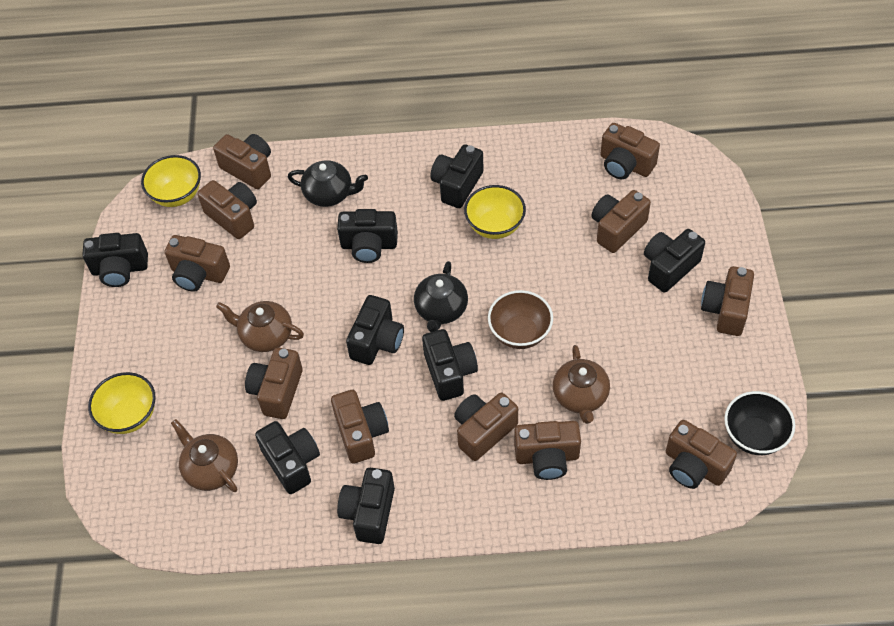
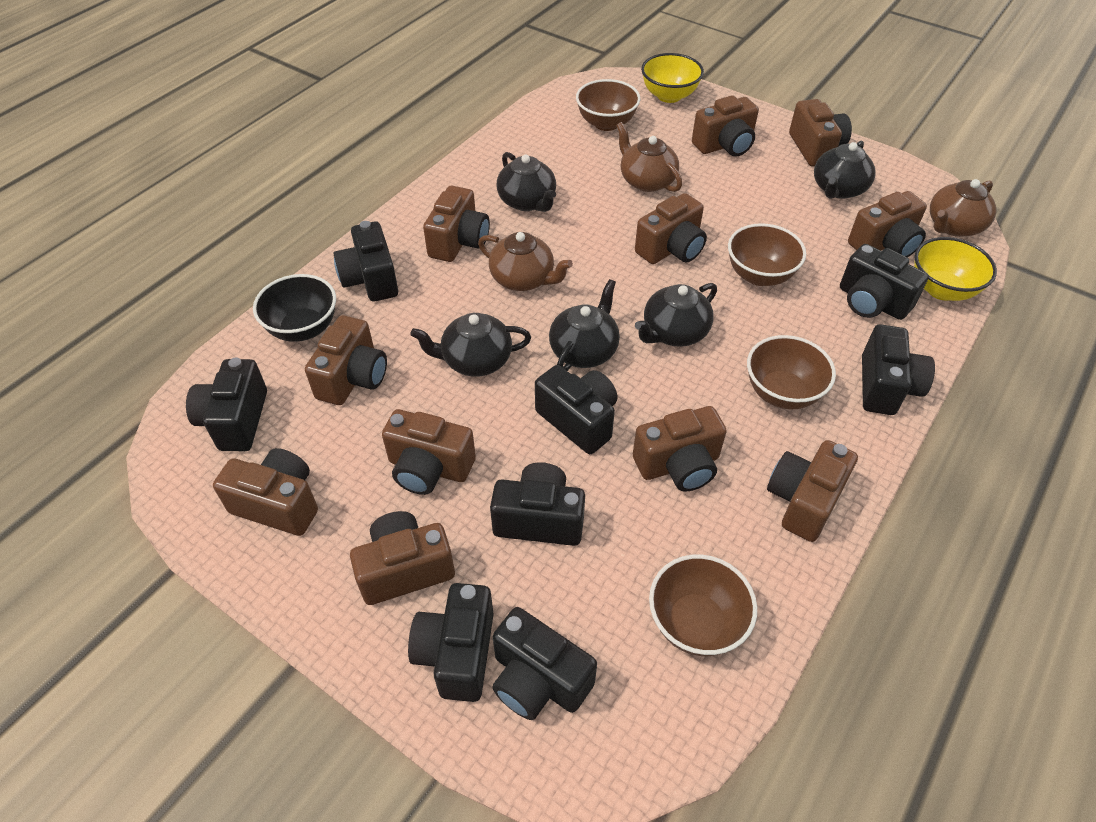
black teapot: [288,160,368,207] [414,261,468,332] = 2 -> [410,313,531,377] [496,152,556,212] [549,279,620,371] [635,283,717,347] [814,141,875,199] = 5
brown bowl: [488,290,553,349] = 1 -> [576,79,640,131] [649,554,757,656] [728,223,806,286] [747,335,836,409] = 4
yellow bowl: [88,372,156,434] [141,155,201,207] [464,185,526,239] = 3 -> [641,53,704,103] [914,237,997,301] = 2

